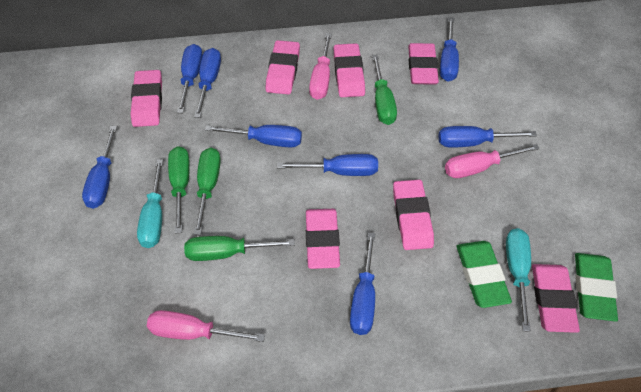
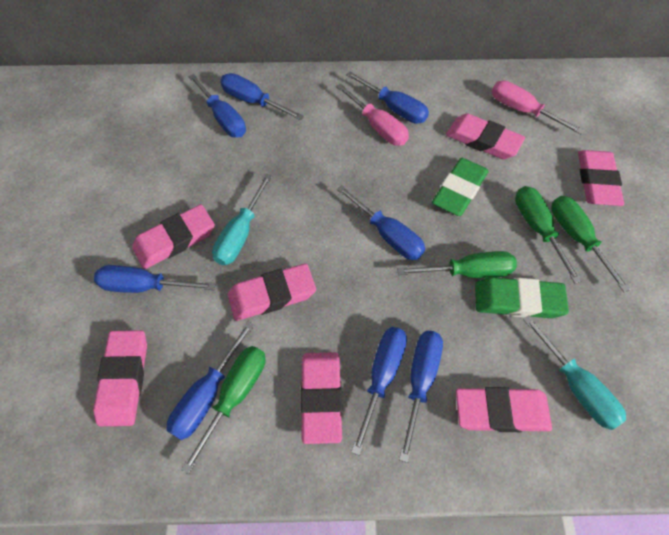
pink screwdriver: [147,310,265,342] [309,33,332,100] [445,144,540,178] = 3 -> [336,83,409,146] [491,80,584,135] = 2

